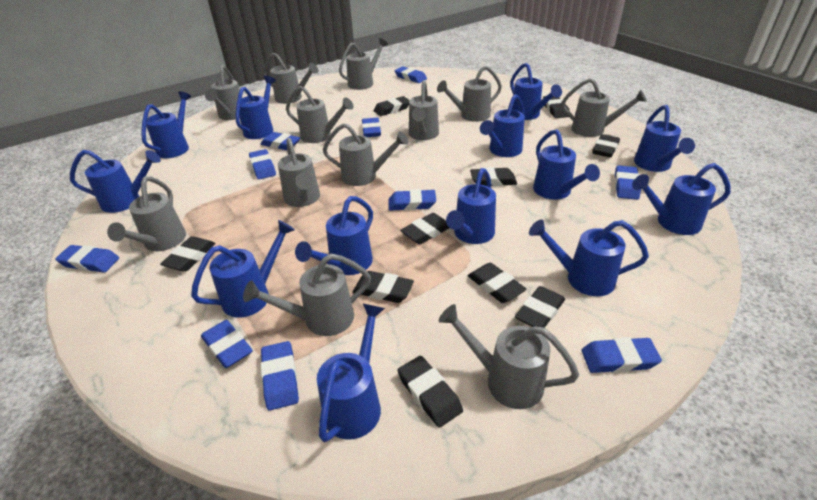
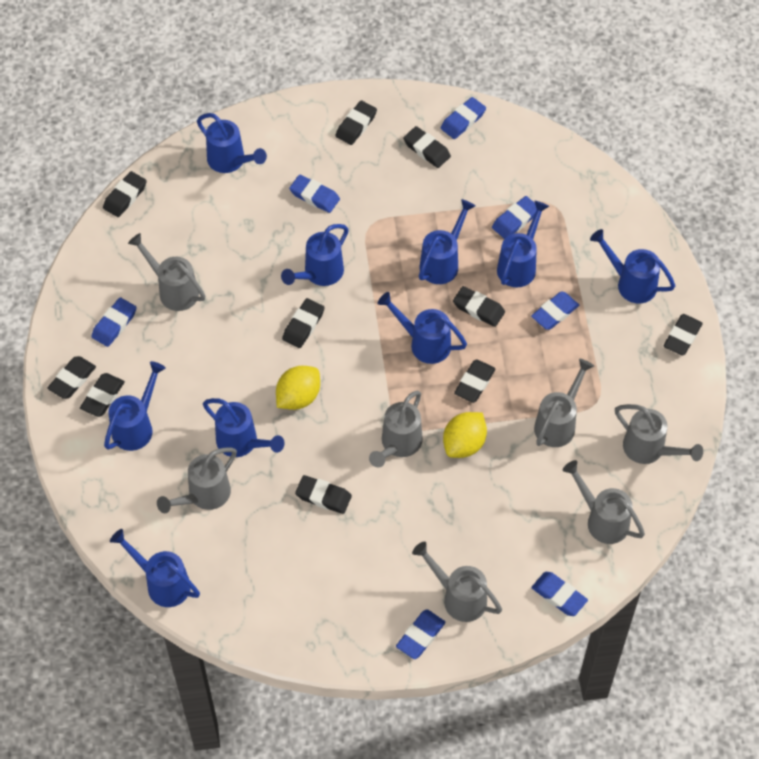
blue eraser: [55,245,119,273] [201,320,253,368] [249,149,276,179] [261,132,300,150] [261,341,299,410] [362,118,381,137] [388,189,436,211] [395,66,427,83] [582,337,662,373] [615,165,641,200] = 10 -> [91,297,137,347] [289,174,340,213] [396,609,446,659] [441,97,486,139] [492,196,537,239] [531,292,579,330] [531,572,588,616] = 7
blue watering can: [70,150,161,213] [141,91,191,158] [191,220,295,317] [236,76,276,139] [295,196,373,275] [317,303,385,442] [446,168,496,244] [480,94,525,157] [510,63,562,120] [529,219,649,296] [533,129,600,200] [632,163,731,235] [634,105,695,172] = 13 -> [104,361,166,451] [110,529,200,607] [197,113,267,173] [203,398,285,457] [281,224,349,286] [377,292,467,364] [419,199,475,284] [497,201,549,287] [590,229,675,303] = 9
grey watering can: [107,177,186,251] [205,65,240,120] [243,254,371,336] [262,53,318,104] [278,138,320,207] [286,86,354,143] [323,123,408,186] [339,38,388,90] [409,80,439,140] [437,65,502,122] [439,304,579,409] [561,78,647,137] = 12 -> [128,233,205,311] [157,448,237,513] [369,390,423,467] [412,541,502,622] [534,359,594,447] [563,460,645,544] [615,404,703,464] = 7
yellow lemon: none = 0 -> [276,366,320,410] [443,412,487,458] = 2

